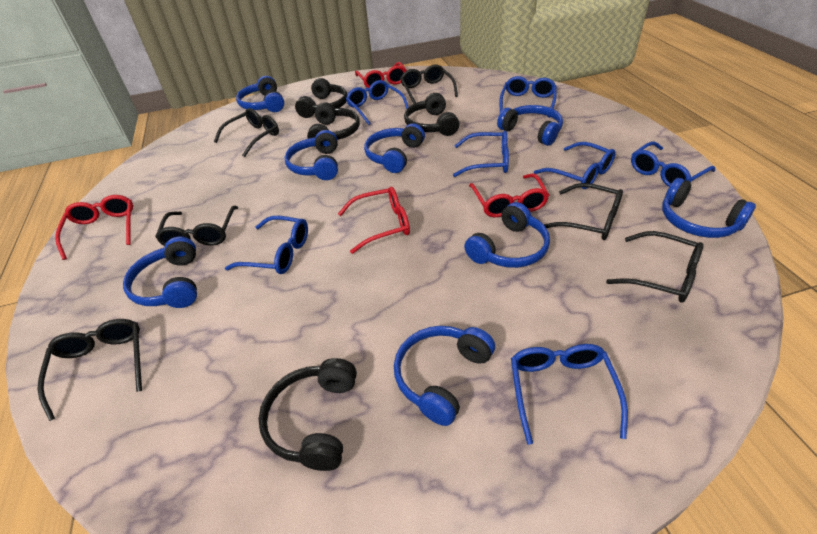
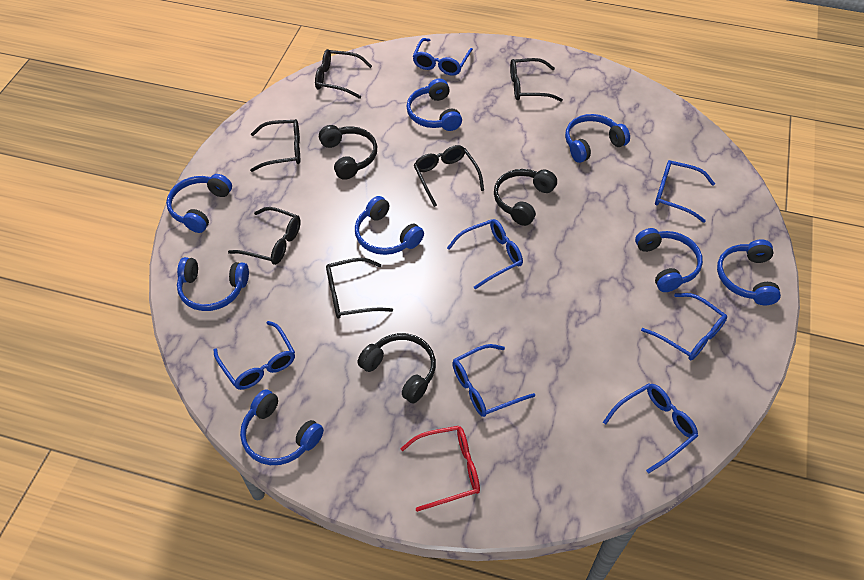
black headphones: [259,358,357,471] [295,78,347,118] [307,102,360,147] [404,93,459,136] = 4 -> [319,125,377,180] [357,333,436,403] [494,169,557,226] = 3
red glasses: [55,195,133,260] [338,187,410,254] [355,62,407,88] [469,173,549,217] = 4 -> [400,426,480,512] = 1

